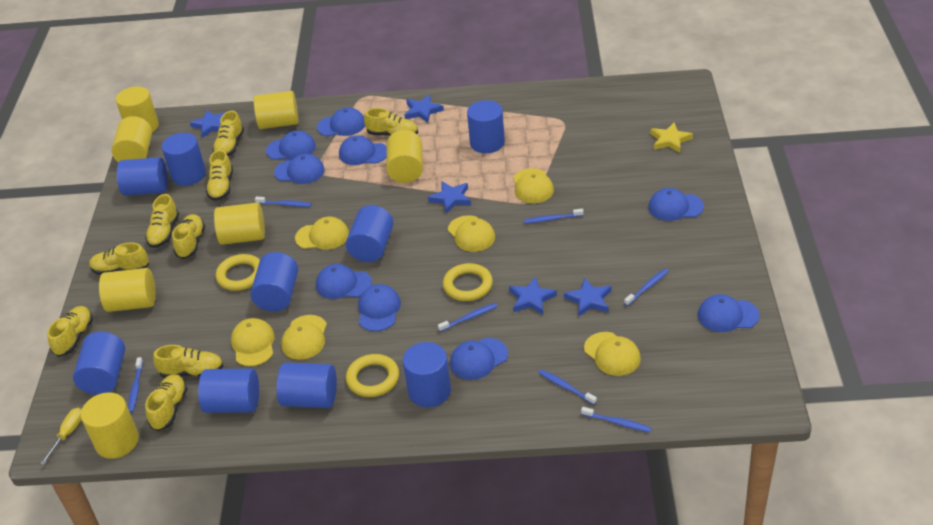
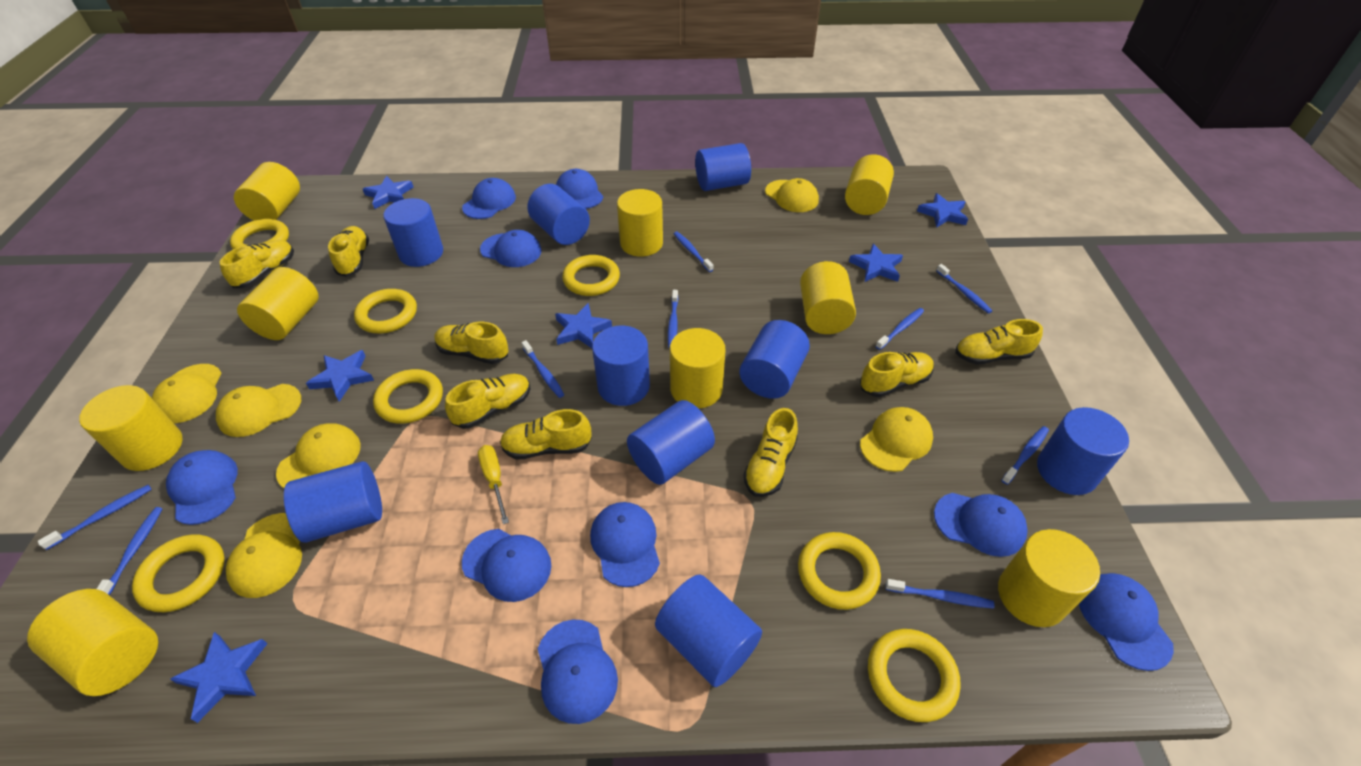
blue star: [190,110,226,138] [404,95,444,123] [428,181,471,214] [509,276,557,315] [564,278,612,317] = 5 -> [170,632,268,723] [306,350,374,402] [363,176,413,209] [555,303,612,348] [849,244,903,282] [917,193,968,228] = 6
blue toothbrush: [128,357,143,413] [255,197,312,207] [438,303,497,332] [524,209,584,224] [538,369,597,405] [581,407,652,432] [624,268,669,306] = 7 -> [38,485,152,550] [97,507,163,595] [521,340,564,398] [668,290,678,348] [674,231,713,272] [875,308,924,350] [885,579,995,609] [936,264,992,313] [1001,426,1049,485] = 9
yellow cylinder: [81,392,139,459] [99,268,156,312] [112,116,152,163] [116,86,159,133] [214,202,265,245] [254,91,298,129] [386,130,423,183] = 7 -> [27,589,158,696] [79,385,183,471] [234,162,300,221] [237,267,319,340] [617,189,663,257] [670,328,726,409] [800,261,856,334] [845,154,894,215] [998,529,1100,627] = 9
yellow ring: [216,254,260,291] [346,354,399,397] [443,263,493,301] = 3 -> [132,534,225,612] [230,219,289,249] [354,289,417,333] [373,369,443,424] [562,255,620,296] [798,532,881,610] [868,629,961,722] = 7
yellow shoe: [47,306,93,357] [89,243,149,275] [145,194,179,248] [145,374,187,431] [153,345,223,378] [172,214,205,259] [206,150,233,201] [212,111,244,156] [364,108,418,136] = 9 -> [220,240,294,288] [328,226,369,277] [434,322,509,364] [445,374,531,429] [500,409,592,459] [744,408,798,497] [860,352,934,397] [955,319,1043,365] = 8
yellow star: [651,122,693,153] = 1 -> none = 0

